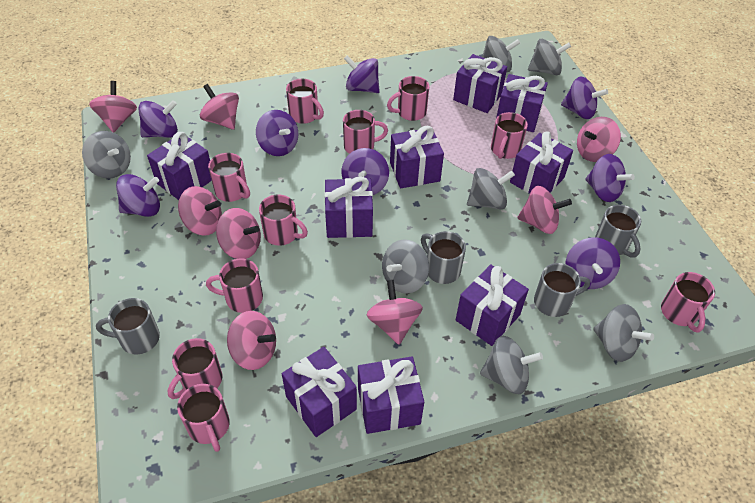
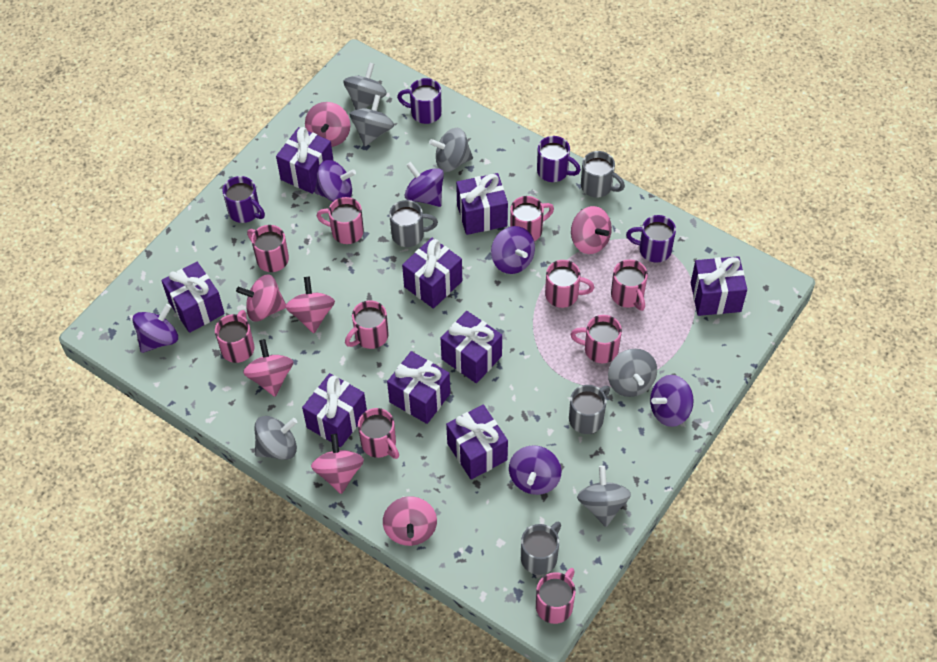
grey spinning top: [82,131,131,179] [382,240,429,293] [467,168,515,210] [480,336,543,394] [482,36,520,72] [528,39,571,75] [593,304,654,362] = 7 -> [254,416,297,460] [343,62,387,110] [350,94,394,146] [429,128,473,172] [577,466,631,527] [608,349,657,397] = 6
pink spinning top: [89,81,137,133] [178,186,222,236] [200,84,239,130] [216,208,261,259] [227,311,276,370] [366,280,423,345] [517,186,572,234] [577,117,621,162] = 8 -> [236,274,286,322] [243,339,294,397] [285,277,335,333] [305,102,350,147] [311,434,364,494] [383,496,437,546] [571,206,612,254] = 7
purple mug: none = 0 -> [222,176,265,223] [397,78,442,124] [537,136,581,182] [626,215,676,263] = 4
purple spinning top: [116,174,160,217] [138,100,178,138] [256,110,299,156] [342,148,389,195] [344,55,380,93] [561,77,608,119] [566,237,620,289] [585,154,635,202] = 8 -> [132,304,178,353] [314,160,356,202] [405,162,444,207] [491,226,535,274] [509,445,561,495] [650,375,694,427] = 6

